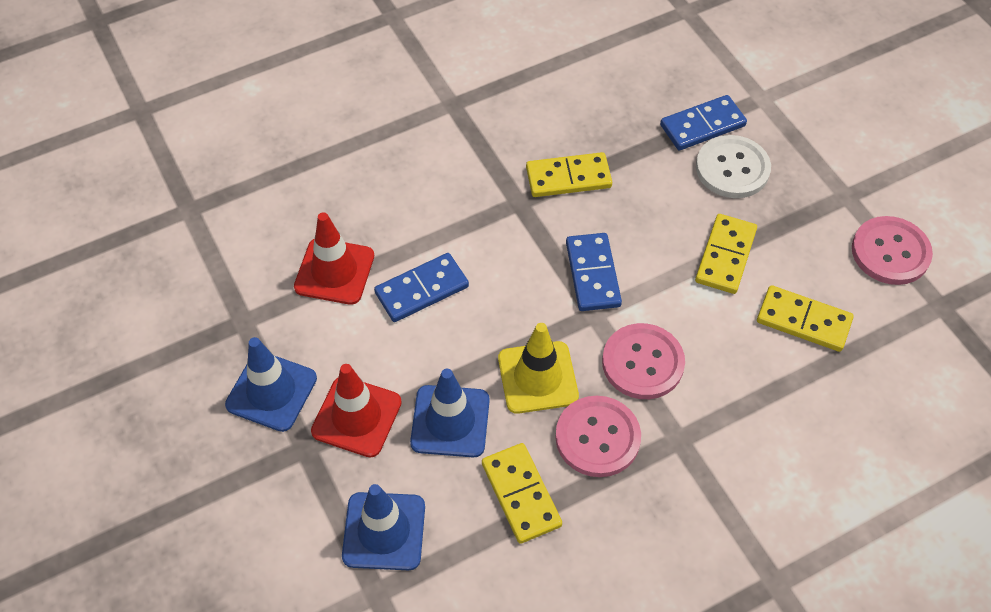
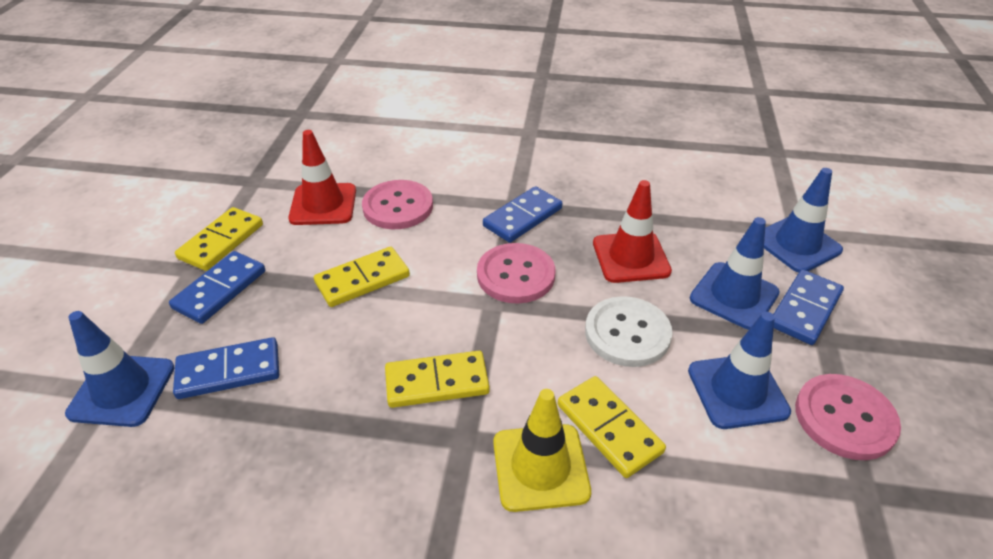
blue domino: [374,253,469,322] [566,233,622,311] [660,95,747,150] = 3 -> [169,251,265,324] [173,337,279,399] [483,186,563,243] [773,270,844,345] = 4
blue traffic cone: [225,337,317,432] [342,484,425,570] [410,369,490,457] = 3 -> [65,311,175,427] [688,312,791,429] [690,217,780,330] [764,168,843,273] = 4

